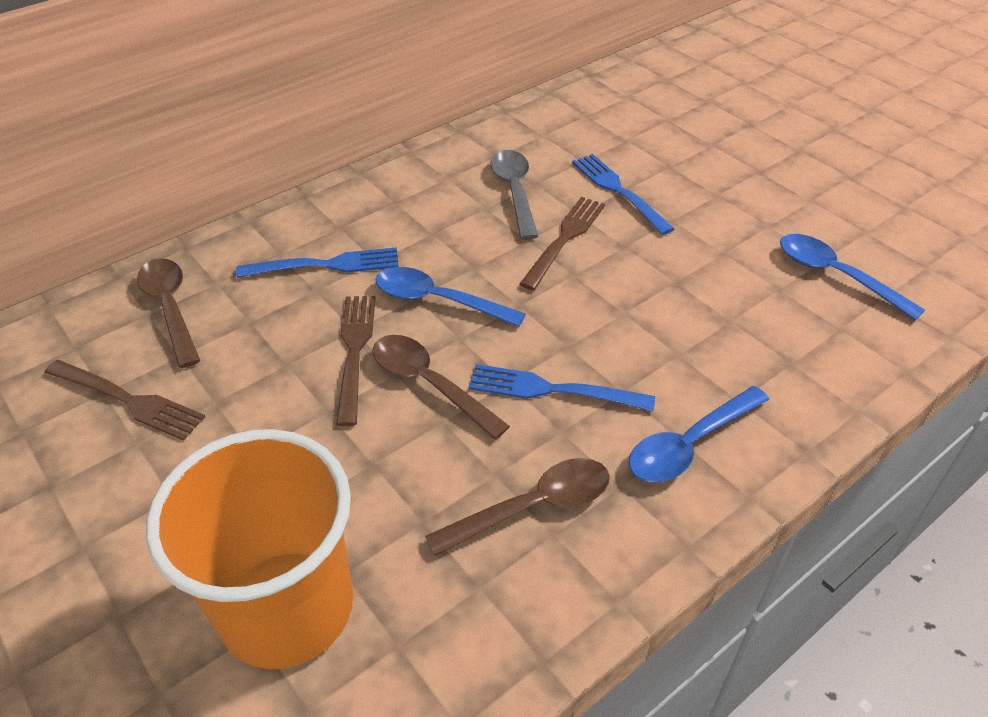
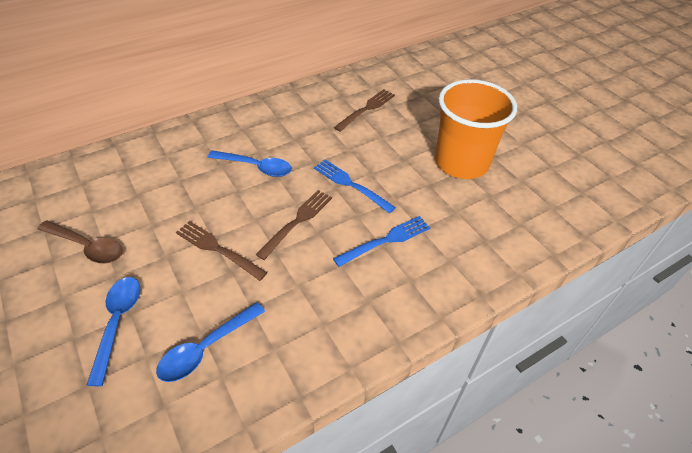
blue fork: [236,247,399,278] [468,364,655,411] [572,154,674,235] = 3 -> [314,160,396,214] [333,216,430,267] = 2
brown spoon: [137,258,200,368] [372,335,510,440] [425,458,610,556] = 3 -> [37,220,123,264] = 1
grey spoon: [491,150,538,240] = 1 -> none = 0

